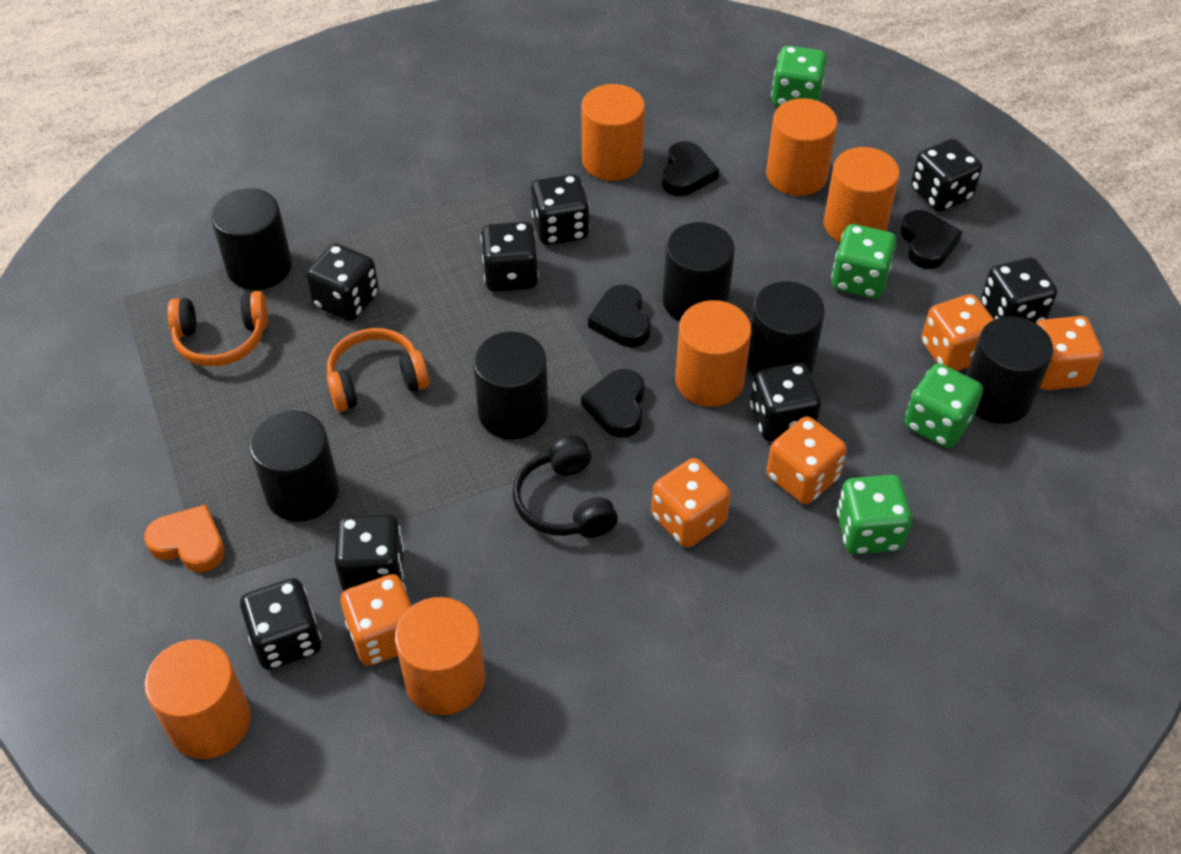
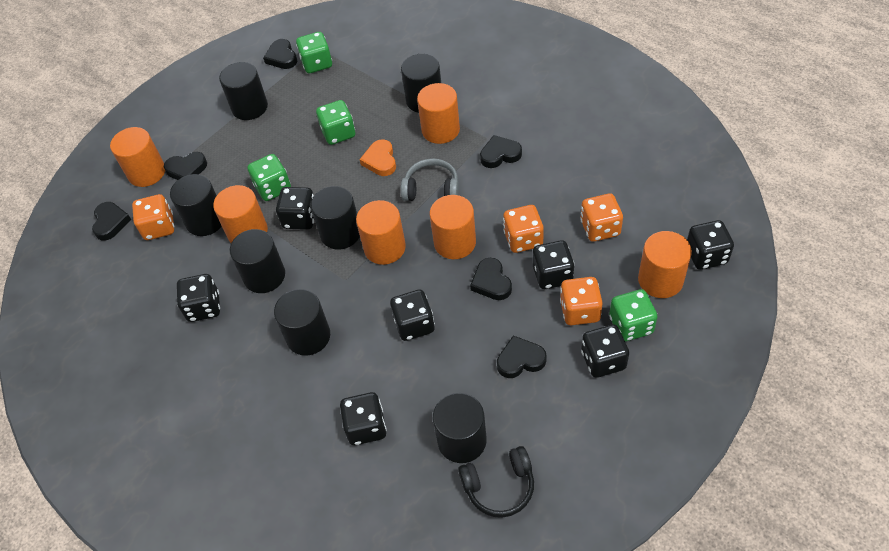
black cylinder: [211,188,292,290] [249,410,339,522] [473,332,549,439] [663,222,735,321] [747,281,825,375] [966,316,1053,424] = 6 -> [170,174,222,236] [219,62,268,120] [230,229,285,293] [274,289,330,356] [310,186,360,250] [401,54,441,113] [433,393,487,463] = 7
black dice: [240,578,321,670] [306,243,379,321] [335,514,404,591] [481,221,539,292] [531,174,590,245] [750,363,821,441] [911,138,982,212] [981,257,1057,324] = 8 -> [177,274,220,322] [276,187,314,230] [340,392,387,445] [390,289,435,341] [533,240,575,289] [581,325,629,378] [687,220,734,270] = 7
black heart: [581,369,644,438] [588,285,651,347] [662,141,719,196] [900,210,963,269] = 4 -> [92,202,131,241] [164,152,207,180] [263,39,297,69] [470,258,512,300] [480,135,522,168] [497,336,547,378] = 6
grey headphones: none = 0 -> [401,158,459,201] = 1
orange dice: [341,574,412,666] [651,458,731,548] [767,416,847,504] [921,294,994,371] [1037,316,1103,390] = 5 -> [132,194,174,240] [503,205,544,253] [560,277,603,325] [580,193,623,242] = 4
orange headphones: [167,291,268,366] [327,328,429,411] = 2 -> none = 0

